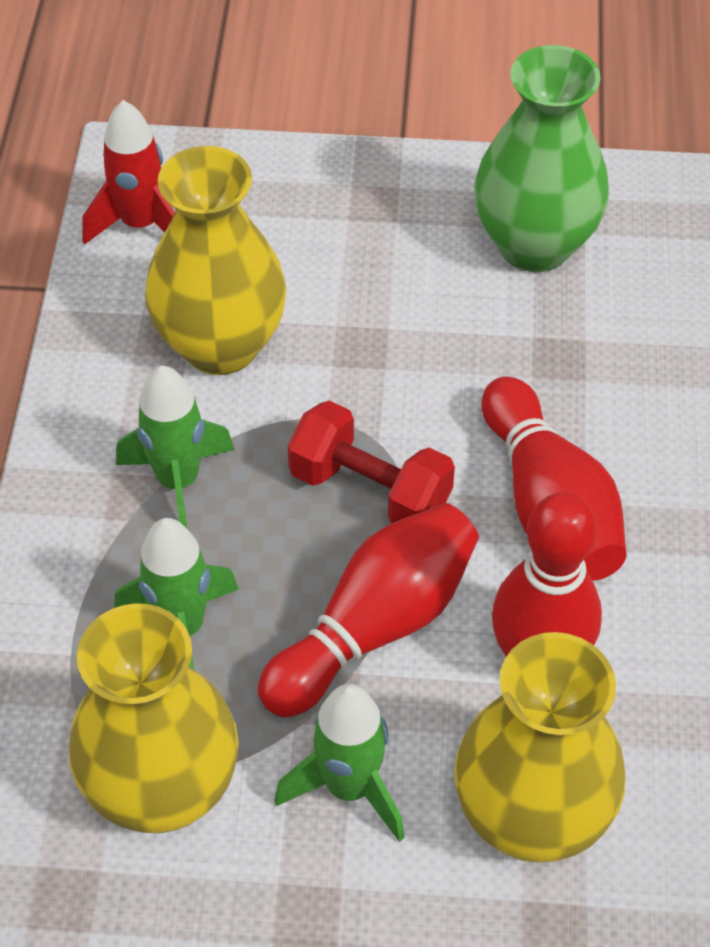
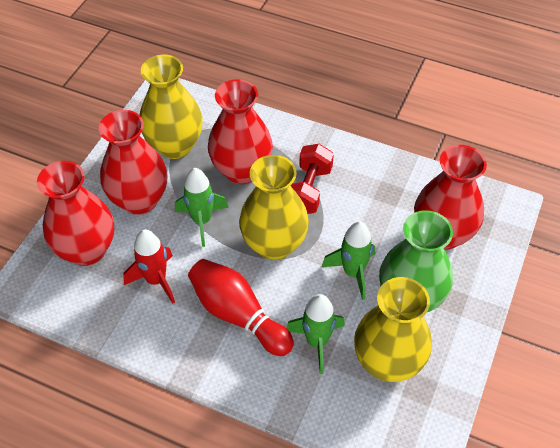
red bowling pin: [258,503,479,717] [482,376,626,581] [492,493,602,657] = 3 -> [188,259,294,356] = 1
red vase: none = 0 -> [37,161,114,266] [99,110,167,215] [208,79,273,184] [414,145,487,250] = 4

